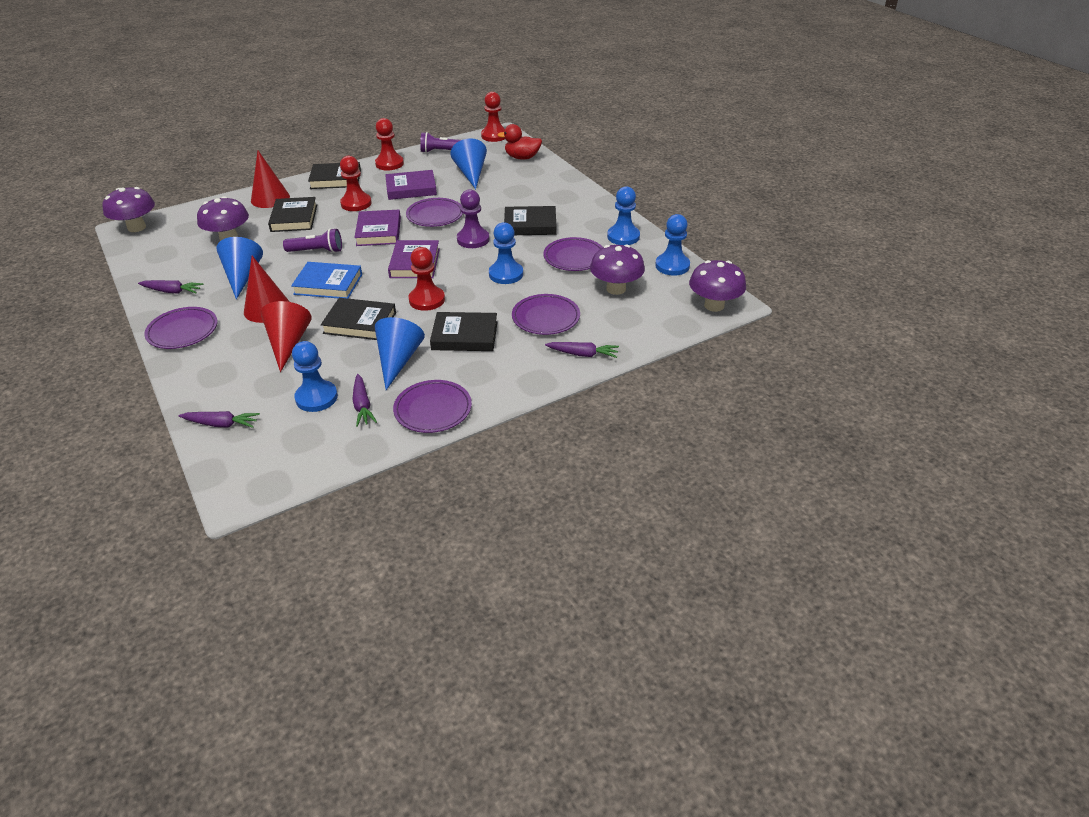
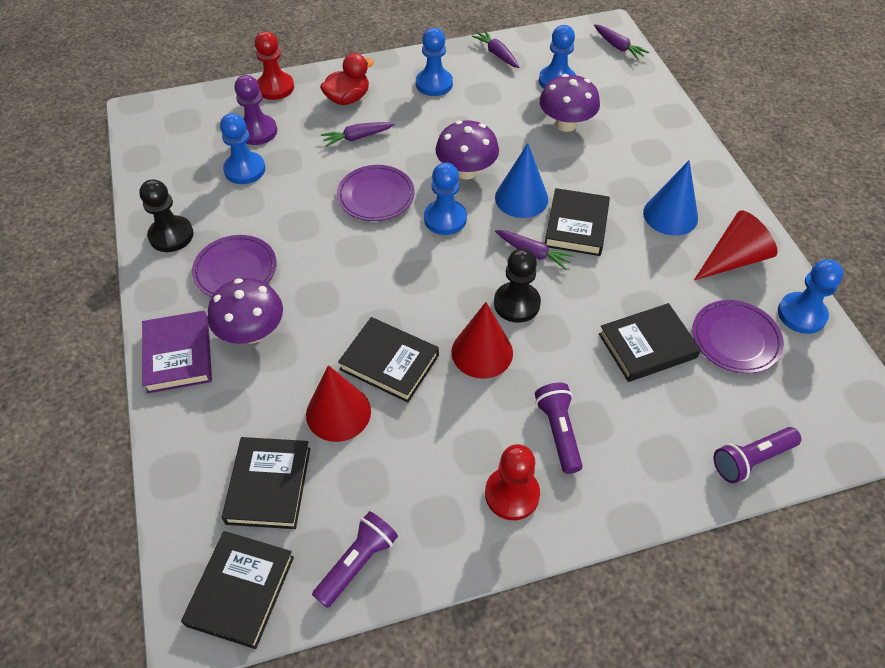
black pawn: none = 0 -> [139,179,194,252] [494,248,541,323] = 2
blue book: [291,262,362,298] = 1 -> none = 0
blue cone: [216,237,263,299] [375,317,425,390] [450,138,487,189] = 3 -> [495,143,548,218] [643,160,698,236] = 2
blue pawn: [292,341,338,412] [489,222,523,284] [607,186,640,245] [655,214,690,276] = 4 -> [220,113,266,184] [416,28,453,96] [424,162,467,235] [539,25,576,89] [778,259,843,334] = 5
purple book: [354,210,401,246] [385,170,437,200] [388,240,440,278] = 3 -> [142,311,212,394] = 1
purple flashlight: [283,228,342,253] [420,132,461,153] = 2 -> [312,511,398,608] [535,383,583,474] [714,427,801,483] = 3
purple mushroom: [102,187,155,232] [197,196,249,241] [590,245,645,295] [689,260,746,312] = 4 -> [208,278,283,344] [435,120,499,180] [539,74,600,132] = 3
purple plate: [144,307,217,349] [393,380,472,433] [406,198,463,227] [512,294,580,335] [544,237,603,271] = 5 -> [192,235,277,297] [337,165,415,221] [692,300,784,374] = 3
red pawn: [340,156,372,211] [375,118,404,170] [408,247,445,311] [481,92,505,142] = 4 -> [255,31,294,100] [485,444,540,520] = 2

